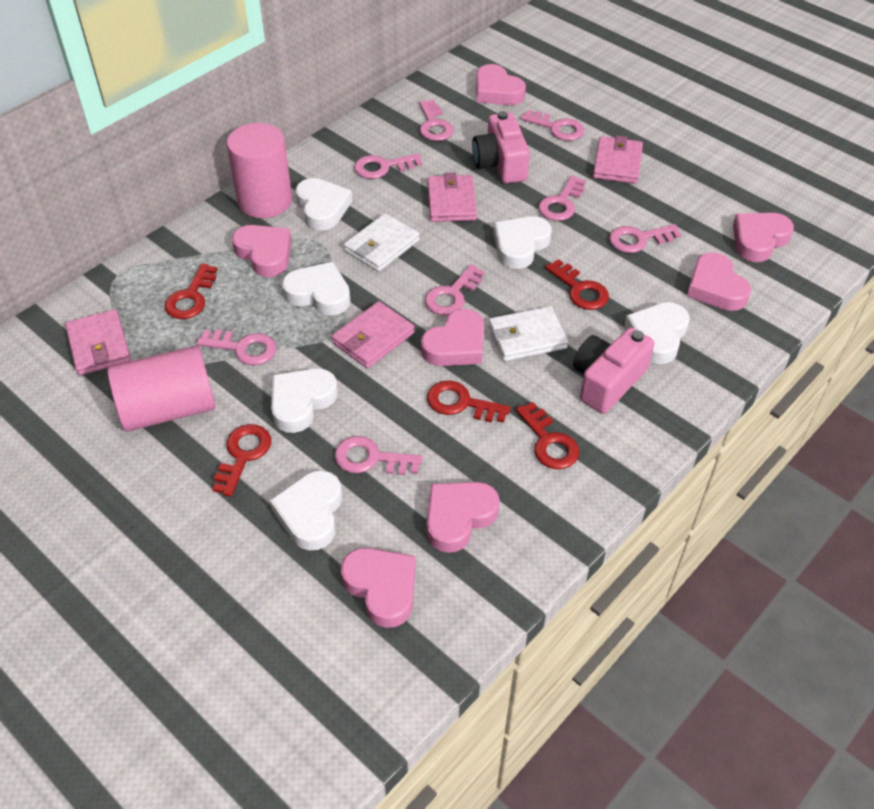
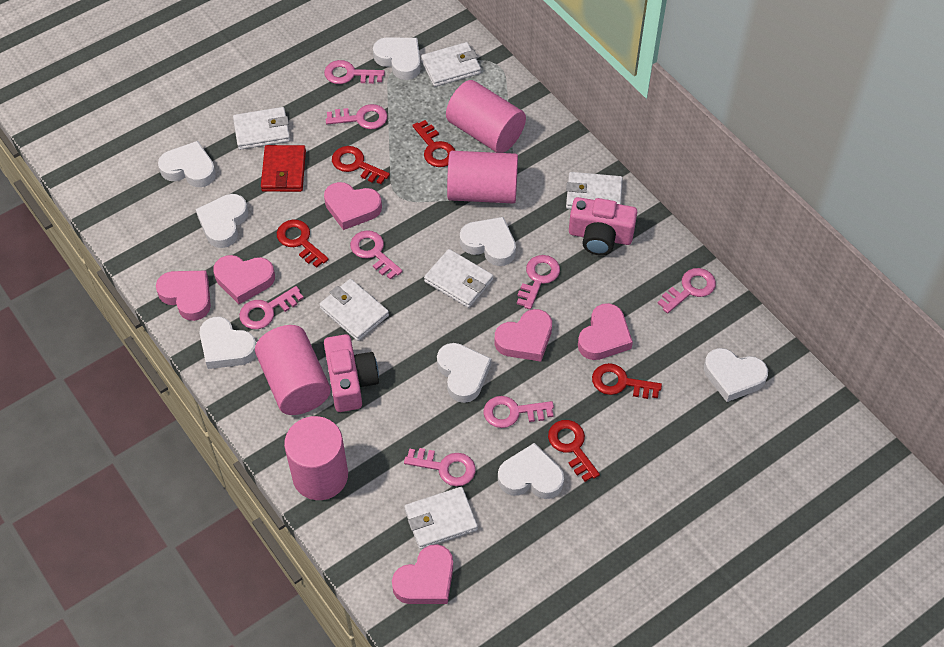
pink cylinder: [108,346,216,432] [227,123,292,218] = 2 -> [255,325,331,415] [284,416,348,500] [446,80,526,153] [447,151,518,203] = 4
pink heart: [232,225,291,277] [341,548,416,628] [421,309,484,366] [427,482,500,553] [476,64,526,105] [687,252,751,311] [733,213,794,262] = 7 -> [156,271,211,321] [213,255,275,304] [324,182,382,230] [392,544,453,604] [494,309,552,361] [578,303,633,360] = 6
pink wallet: [65,309,131,375] [332,301,415,368] [428,173,477,222] [593,135,643,184] = 4 -> none = 0
red wallet: none = 0 -> [261,145,306,192] = 1
white heart: [270,470,342,551] [271,368,338,433] [282,262,350,316] [296,178,352,231] [493,216,552,269] [624,302,690,364] = 6 -> [158,141,216,187] [196,194,248,248] [200,317,256,369] [373,37,421,80] [437,343,491,403] [460,217,516,266] [498,443,564,499] [704,348,768,402] = 8
white wallet: [344,213,420,272] [489,306,568,361] = 2 -> [233,107,290,150] [319,279,389,341] [404,487,478,549] [421,42,481,87] [424,249,493,308] [566,172,623,209] = 6

